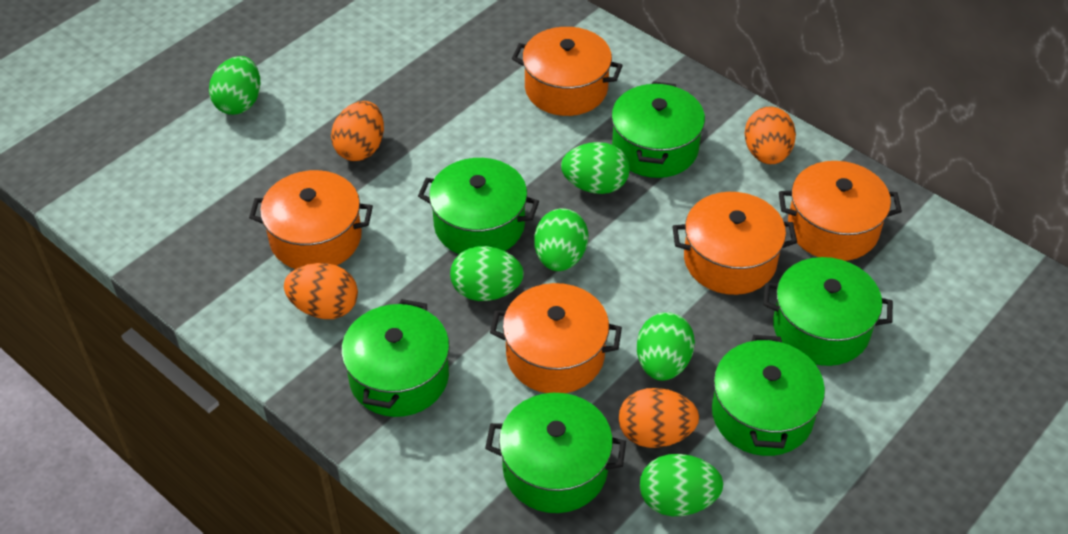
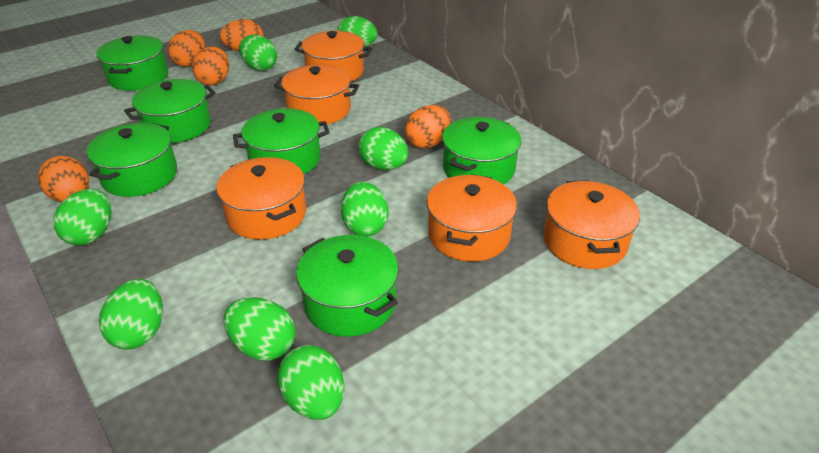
green egg: [209,56,260,115] [450,246,524,301] [534,209,588,271] [561,142,630,194] [637,312,695,381] [640,454,724,516] = 6 -> [53,189,111,245] [99,279,163,350] [223,297,296,361] [239,35,277,71] [277,345,344,420] [338,16,377,47] [341,182,389,237] [359,127,409,170] = 8
orange egg: [284,263,358,319] [331,101,384,161] [619,388,699,448] [745,106,796,164] = 4 -> [38,156,89,203] [168,30,205,67] [192,47,229,86] [220,19,263,51] [405,105,451,148] = 5

